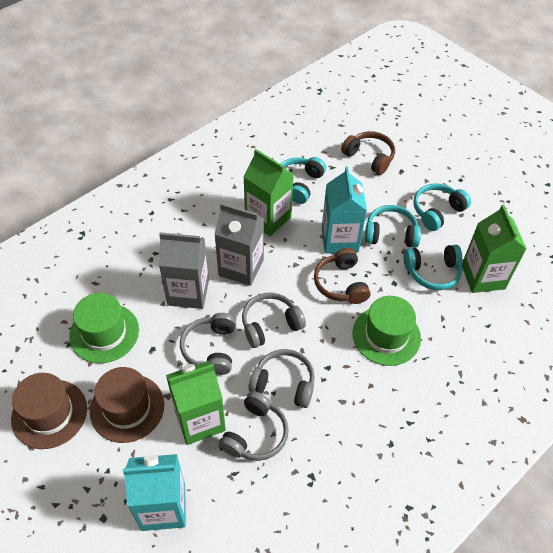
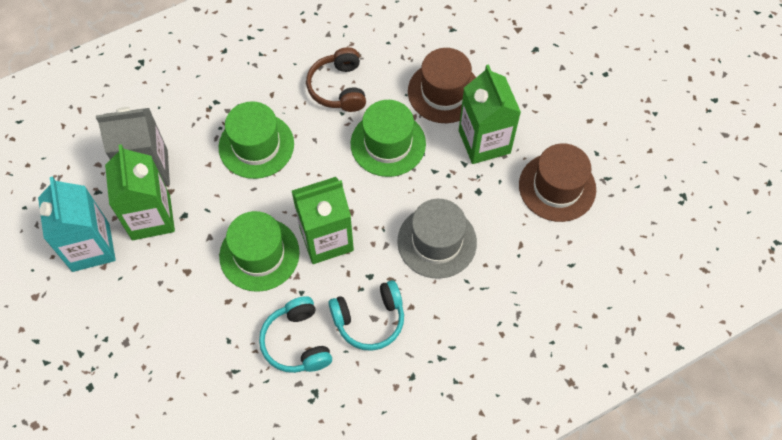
brown headphones: [314,248,371,304] [341,131,395,175] = 2 -> [306,47,366,112] = 1
green hat: [69,293,139,363] [352,296,421,366] = 2 -> [218,101,294,179] [219,211,300,292] [351,100,426,177] = 3
grey carton: [159,232,209,309] [214,203,264,286] = 2 -> [96,107,170,186] = 1
grey hat: none = 0 -> [397,199,477,279] = 1
grey headphones: [180,313,236,375] [219,391,289,461] [242,293,306,348] [249,349,315,408] = 4 -> none = 0
turquoise carton: [123,454,186,531] [322,166,367,254] = 2 -> [38,177,116,272] = 1
turquoise headphones: [281,157,326,204] [365,205,421,248] [404,245,462,290] [413,184,471,231] = 4 -> [259,296,332,373] [328,280,404,351] = 2

